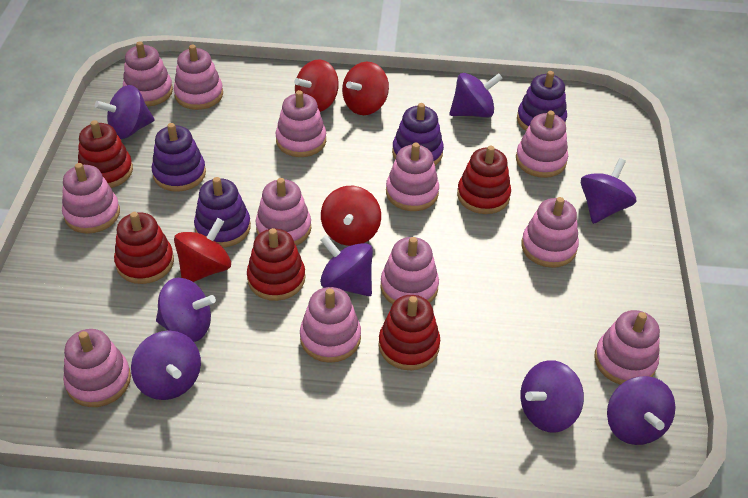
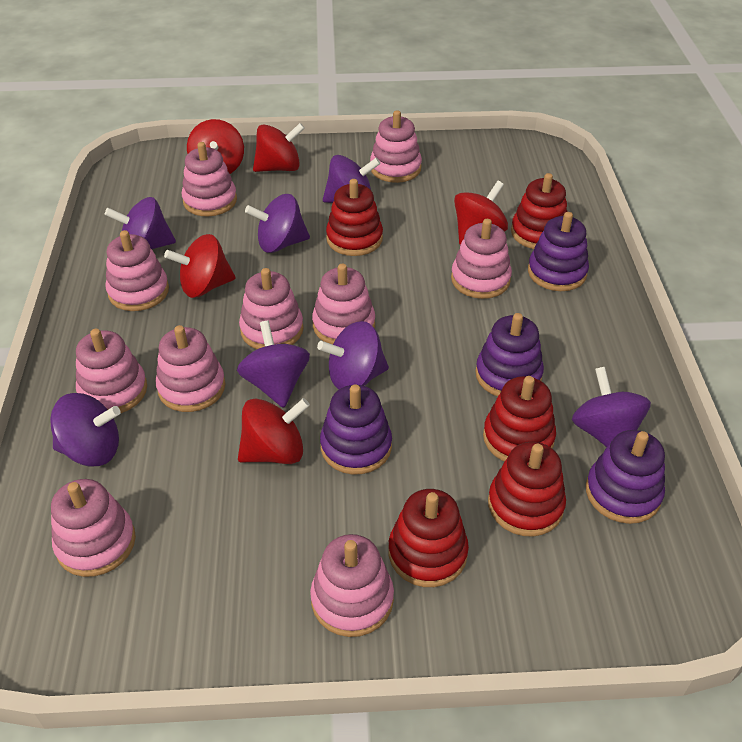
pink stacking toy: [62,163,120,234] [63,329,131,407] [123,41,173,107] [174,45,223,110] [256,178,311,246] [276,90,326,157] [300,287,361,363] [381,237,439,304] [386,142,439,211] [516,111,568,178] [521,197,579,268] [594,310,660,385] = 12 -> [51,479,136,577] [76,329,147,414] [105,230,169,311] [156,325,225,412] [181,142,237,216] [239,268,304,349] [310,534,394,637] [312,264,375,345] [370,110,422,183] [451,219,512,299] = 10
purple spinning top: [95,85,154,139] [131,331,201,400] [156,278,216,342] [320,235,373,296] [449,73,503,117] [520,360,584,433] [581,158,636,224] [607,376,675,445] = 8 -> [50,393,121,466] [105,197,176,249] [237,321,310,408] [245,194,310,253] [317,321,389,390] [323,155,380,203] [572,367,651,447] = 7
red spinning top: [174,218,231,282] [294,59,339,112] [321,186,381,246] [342,62,389,115] = 4 -> [164,234,236,298] [187,119,244,174] [238,398,310,464] [253,123,305,172] [454,181,508,245] = 5

